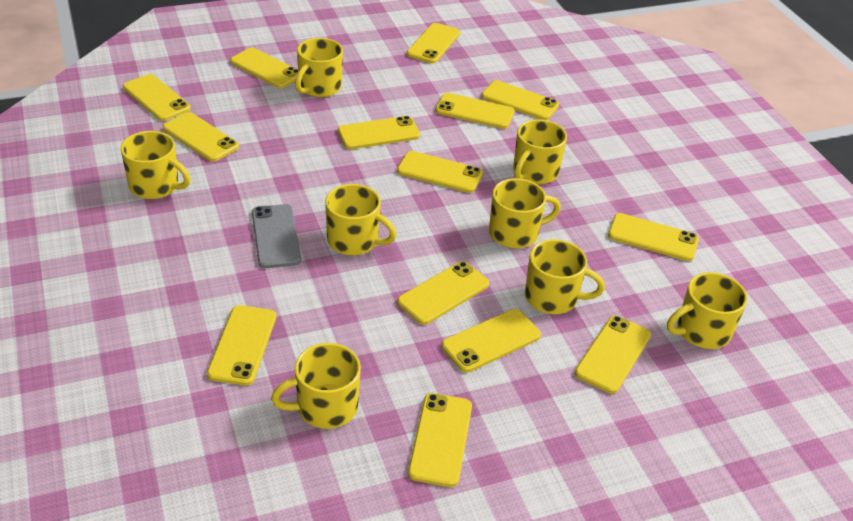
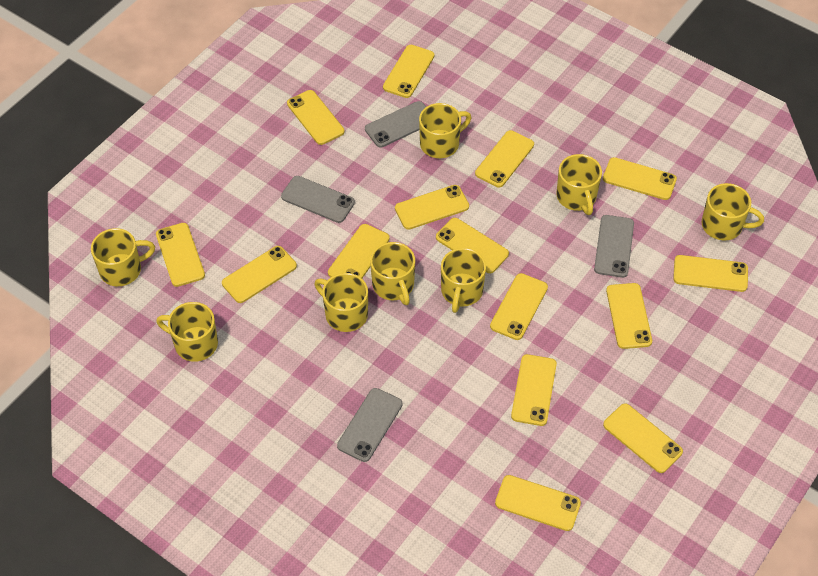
grey phone: [252,204,301,268] = 1 -> [281,176,355,223] [337,388,403,462] [365,101,426,148] [594,215,634,278] = 4
yellow phone: [123,74,191,121] [163,112,239,162] [207,305,276,385] [230,48,298,88] [338,116,420,149] [397,151,483,193] [397,261,489,325] [407,23,460,63] [408,393,472,487] [435,93,515,129] [441,309,541,373] [481,80,559,120] [575,316,651,394] [608,213,699,261] = 14 -> [156,223,205,287] [222,246,297,303] [287,90,345,145] [328,224,390,278] [383,45,434,98] [395,185,469,230] [436,218,509,273] [475,130,534,188] [490,273,548,340] [495,475,581,531] [511,354,557,426] [603,157,677,200] [603,403,683,473] [606,283,652,349] [673,255,748,292] = 15

